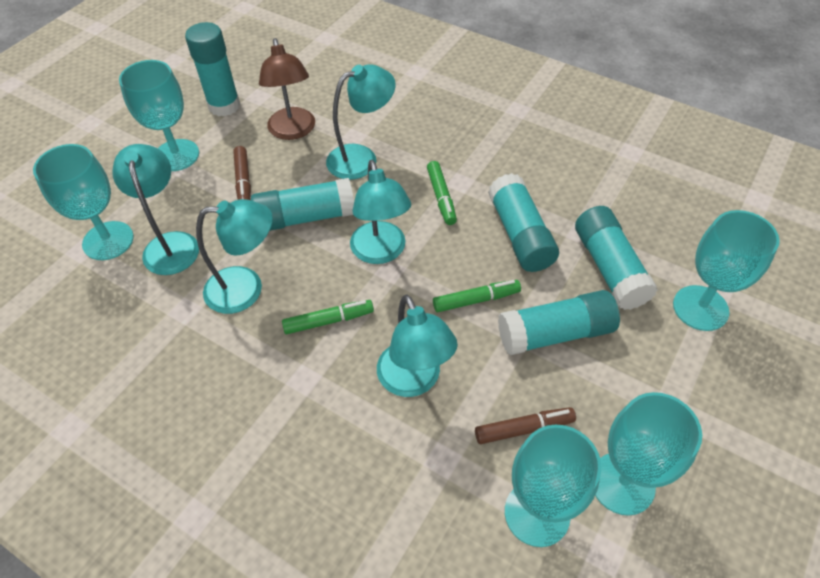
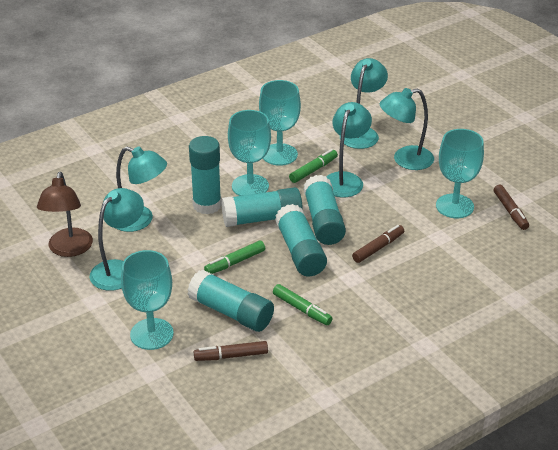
brown marker: [233,146,251,200] [475,407,576,444] = 2 -> [194,341,268,361] [352,225,404,263] [494,185,529,230] = 3
turquoise goblet: [33,144,134,260] [119,60,199,171] [505,425,602,547] [595,392,702,516] [673,210,780,331] = 5 -> [121,250,174,350] [228,110,271,196] [259,80,301,166] [436,129,484,218] = 4

